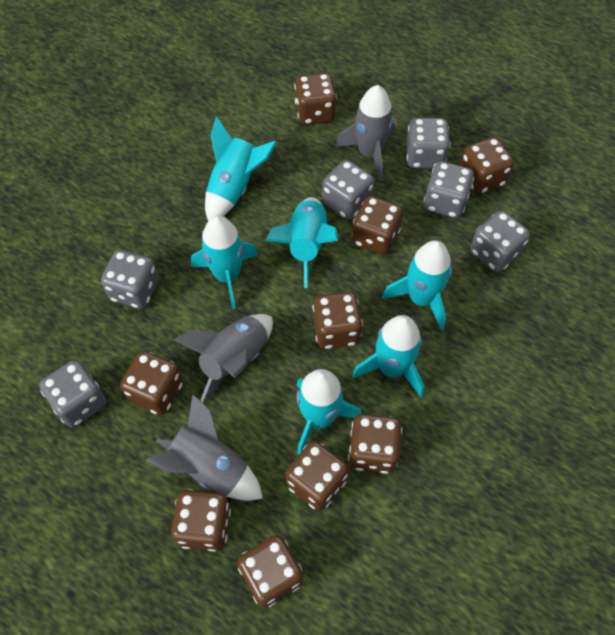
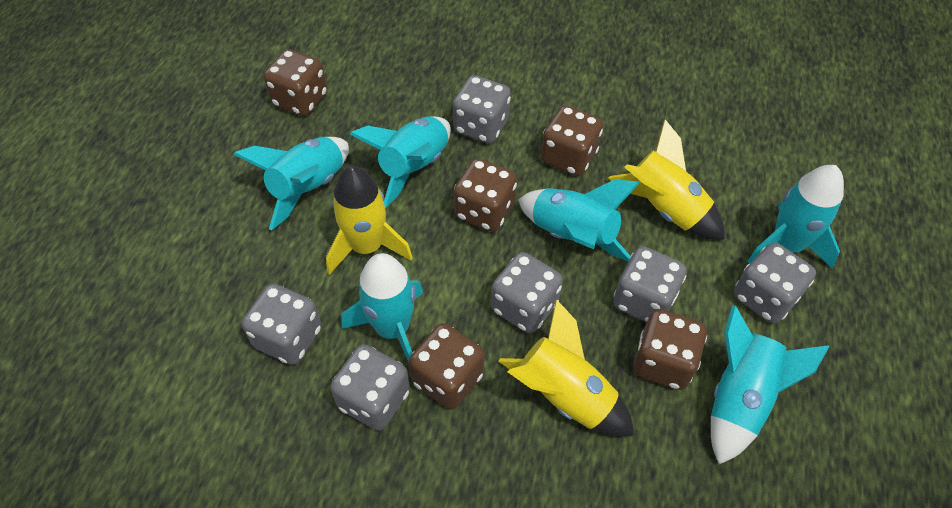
brown dice: [120,351,183,415] [171,489,231,552] [237,535,303,608] [286,441,349,511] [294,73,337,125] [312,292,363,349] [348,414,402,474] [352,196,403,255] [460,137,514,194] = 9 -> [264,49,327,116] [409,323,485,409] [454,158,517,232] [541,105,603,176] [633,309,707,390] = 5
grey rocket: [146,394,263,501] [174,314,273,403] [336,85,395,181] = 3 -> none = 0
yellow rocket: none = 0 -> [326,166,413,275] [498,299,634,437] [608,120,725,240] = 3

